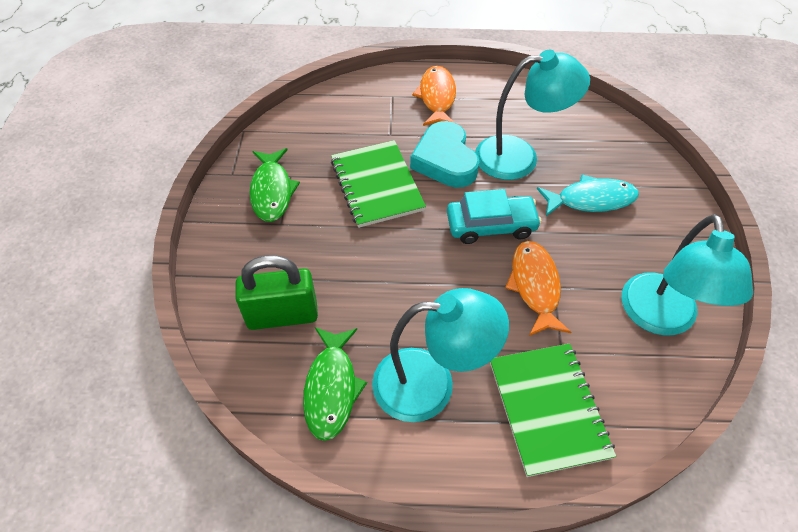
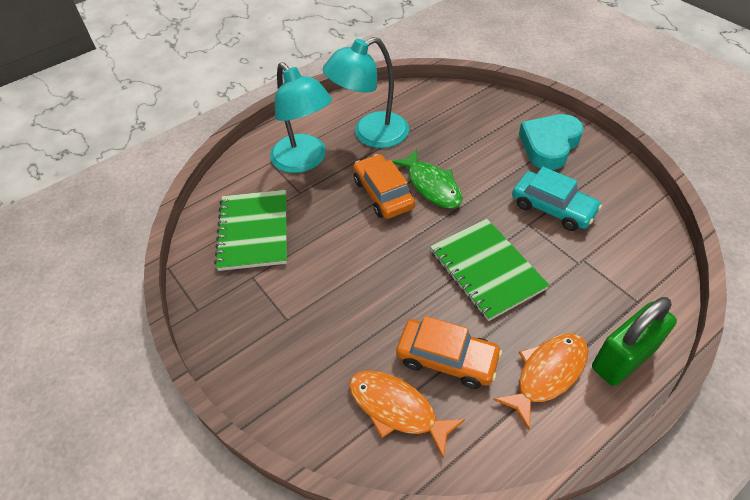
green fish: [249,148,300,222] [303,327,367,441] = 2 -> [392,149,463,209] = 1
orange car: none = 0 -> [353,154,415,219] [396,316,502,389] = 2
turquoise fish: [537,175,639,216] = 1 -> none = 0
turquoise lamp: [372,288,509,422] [475,50,590,180] [622,214,753,336] = 3 -> [270,62,332,173] [322,37,409,148] = 2

